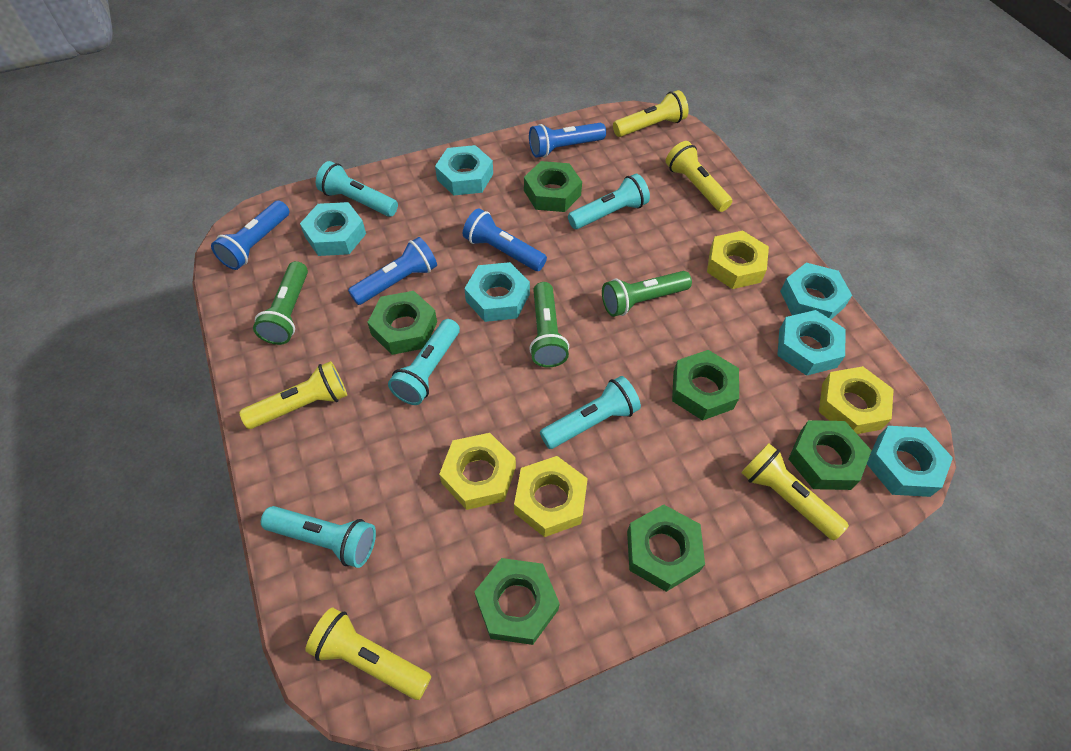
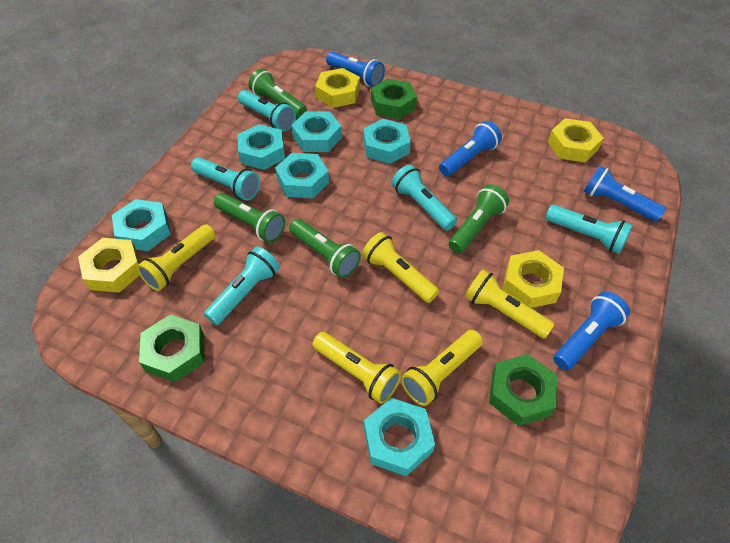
green flashlight: [253,261,308,345] [529,282,569,367] [602,271,692,317] = 3 -> [214,193,285,243] [248,69,307,118] [289,219,361,278] [449,184,509,253] = 4
green nut: [367,291,437,355] [474,558,560,645] [524,161,582,212] [627,504,705,592] [672,350,739,421] [788,420,872,490] = 6 -> [139,314,205,382] [371,79,417,119] [489,354,557,426] = 3

